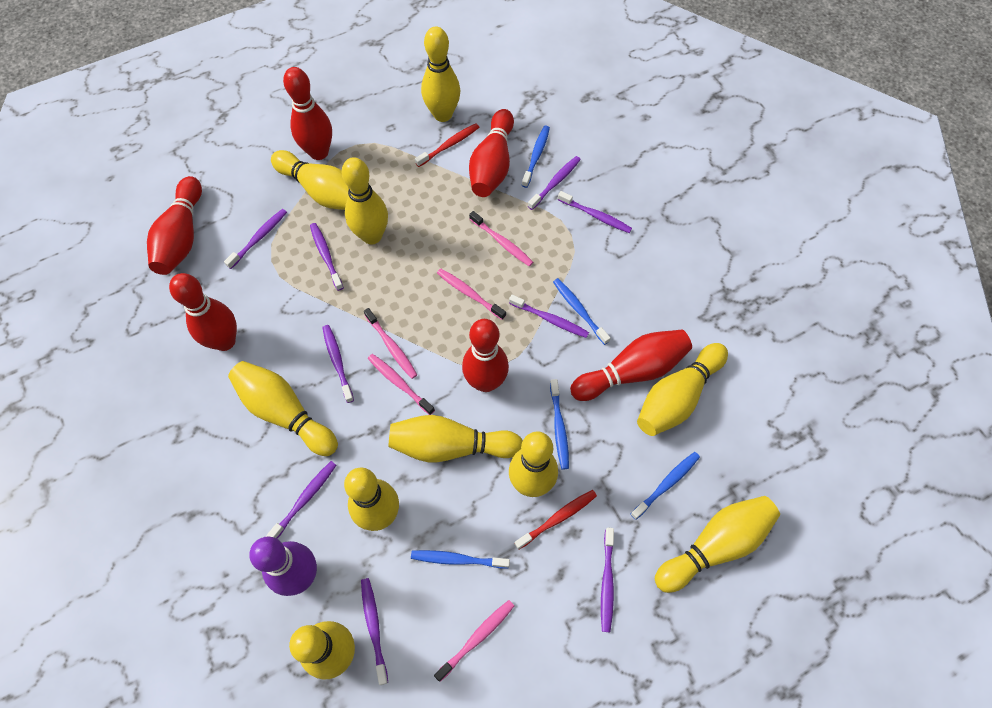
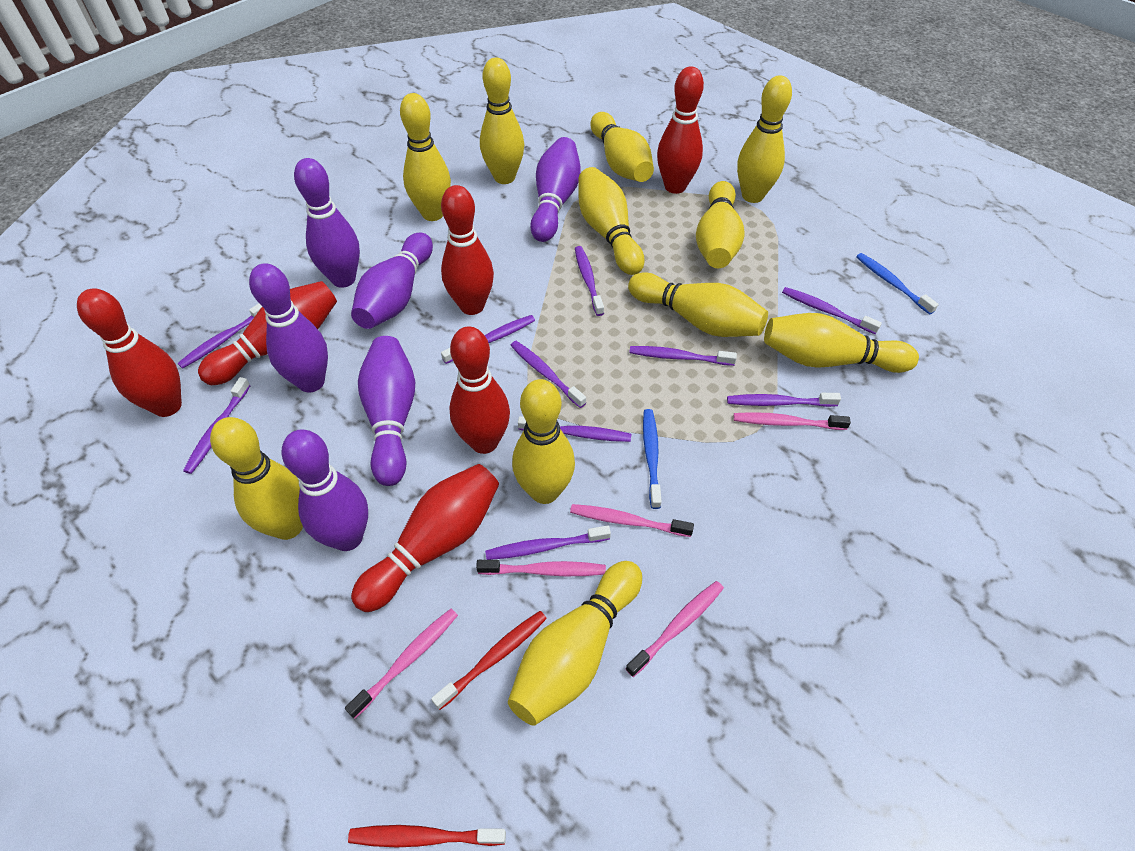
blue toothbrush: [411,550,510,568] [522,126,550,188] [550,379,569,469] [553,278,611,345] [630,452,700,520] = 5 -> [643,409,662,509] [856,253,939,314] = 2
purple bowling pin: [249,536,317,596] = 1 -> [249,263,328,392] [282,429,368,551] [294,158,360,288] [351,233,433,329] [358,336,415,486] [530,137,581,242] = 6
purple toothbrush: [224,209,287,269] [266,461,336,539] [310,223,344,291] [322,325,354,403] [361,578,388,685] [509,295,589,338] [528,156,581,210] [558,191,632,233] [601,528,614,632] = 9 -> [177,303,262,369] [183,377,251,474] [441,315,535,364] [485,526,611,560] [510,341,586,408] [518,416,631,442] [575,246,604,316] [629,346,737,366] [727,393,841,407] [782,287,882,334] = 10
yellow bowling pin: [228,361,338,456] [271,150,349,210] [289,621,355,680] [342,157,388,244] [344,468,399,531] [388,415,523,462] [421,27,460,122] [509,431,558,497] [637,343,728,436] [655,496,780,593] = 10 -> [210,417,303,540] [400,93,451,221] [480,58,524,184] [508,561,642,726] [512,379,575,504] [578,167,645,275] [590,112,654,182] [628,272,768,337] [696,181,745,268] [737,75,792,203] [764,313,919,373] = 11

